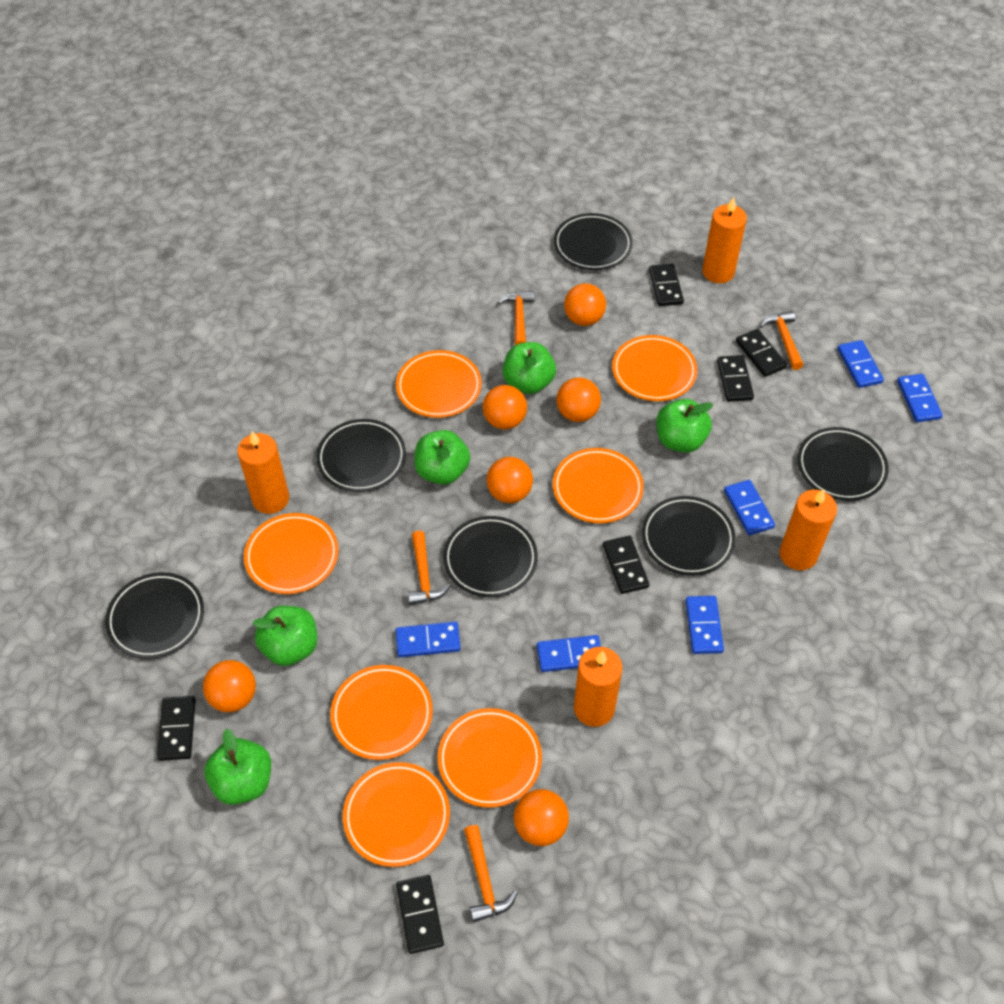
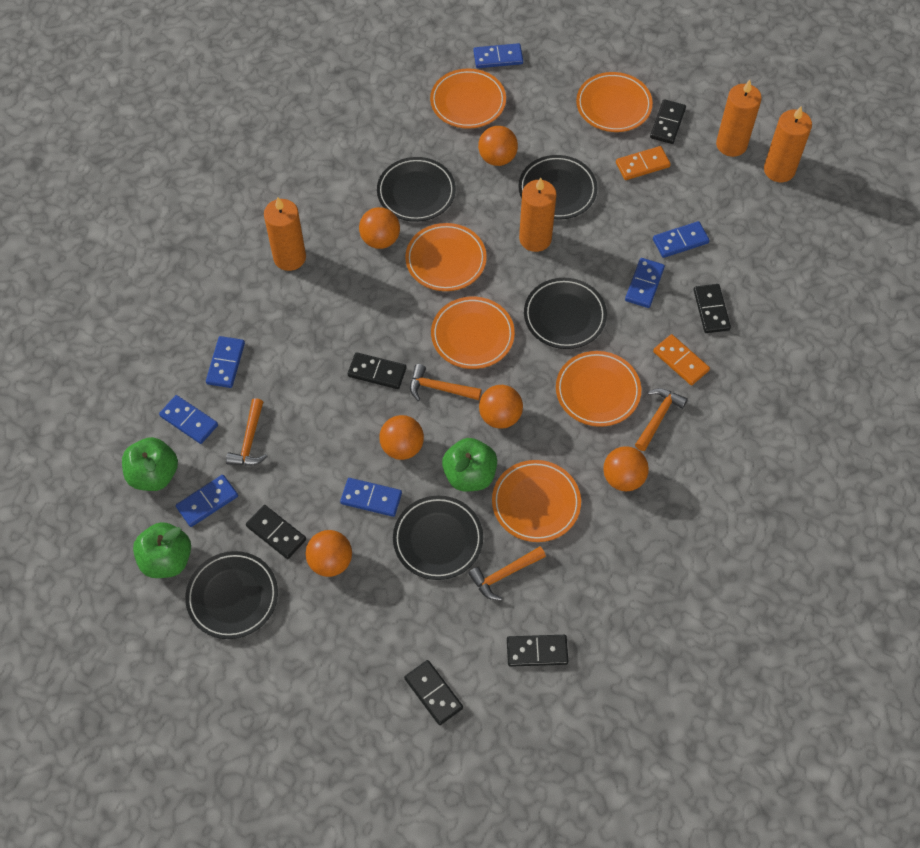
black plate: [105,572,204,659] [316,419,406,492] [443,516,538,597] [554,213,633,270] [642,496,736,576] [797,427,889,501] = 6 -> [185,551,278,639] [377,157,456,222] [393,496,483,580] [519,155,598,220] [524,278,607,349] = 5
blue domino: [396,621,461,657] [537,635,601,672] [685,596,724,654] [724,480,775,535] [837,340,884,388] [897,374,943,422] = 6 -> [159,395,218,444] [176,475,238,527] [206,336,245,388] [340,478,402,517] [473,43,523,68] [625,258,665,308] [653,221,710,258] = 7
green apple: [204,729,271,805] [253,606,317,666] [414,430,470,485] [503,342,556,394] [656,399,713,453] = 5 -> [122,437,178,491] [133,522,191,578] [442,438,497,492] = 3
orange domino: none = 0 -> [616,146,671,180] [653,334,710,385] = 2
orange plate: [244,513,339,594] [330,665,433,760] [343,762,450,867] [396,350,482,418] [438,708,542,808] [553,448,644,523] [612,335,697,401] = 7 -> [405,223,487,291] [430,68,506,129] [431,297,515,369] [492,460,581,542] [556,351,641,427] [576,72,653,132] = 6

